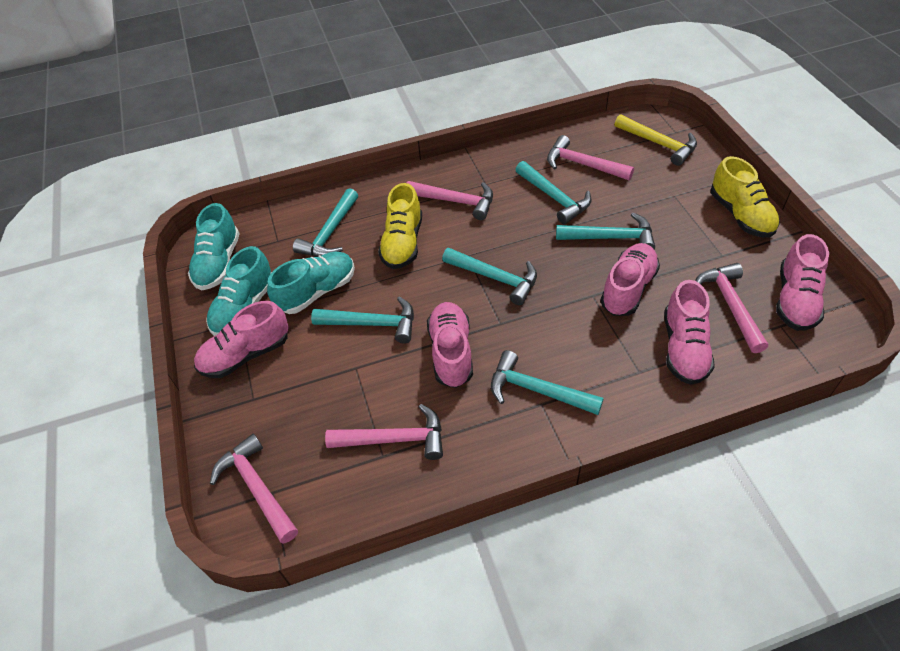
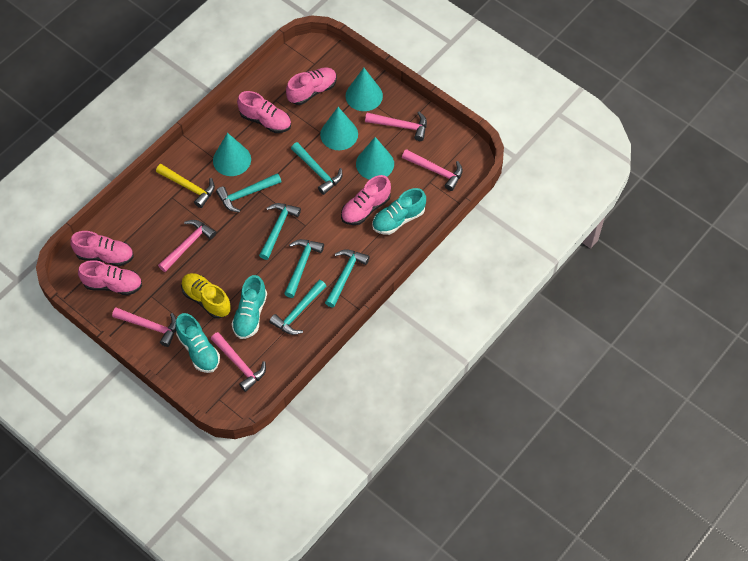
turquoise cone: none = 0 -> [213,133,251,176] [320,107,358,150] [346,68,383,111] [356,137,394,180] = 4
yellow shoe: [378,183,422,269] [711,156,780,238] = 2 -> [181,273,231,319] = 1

